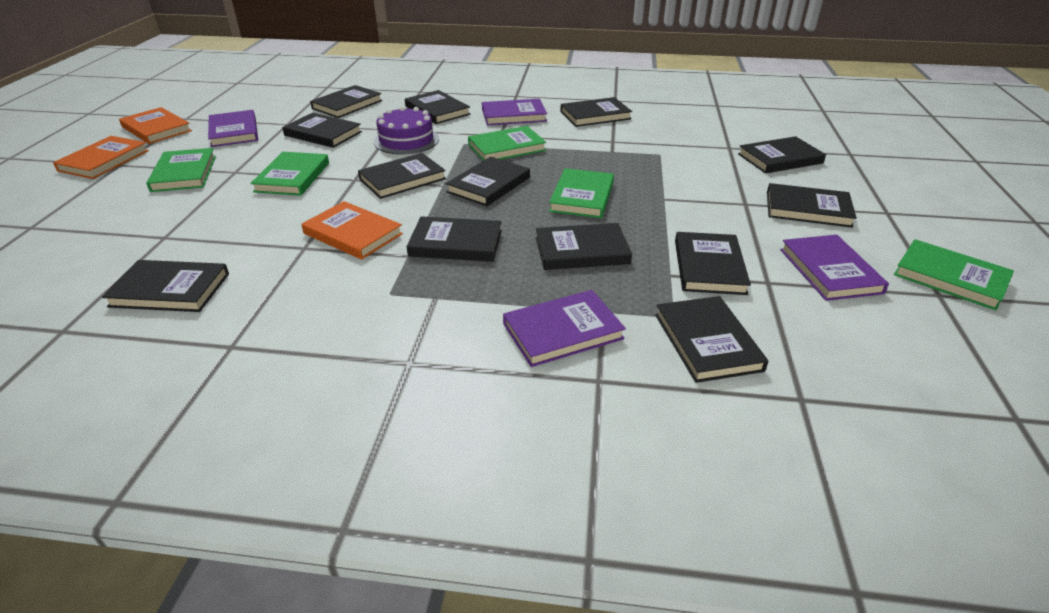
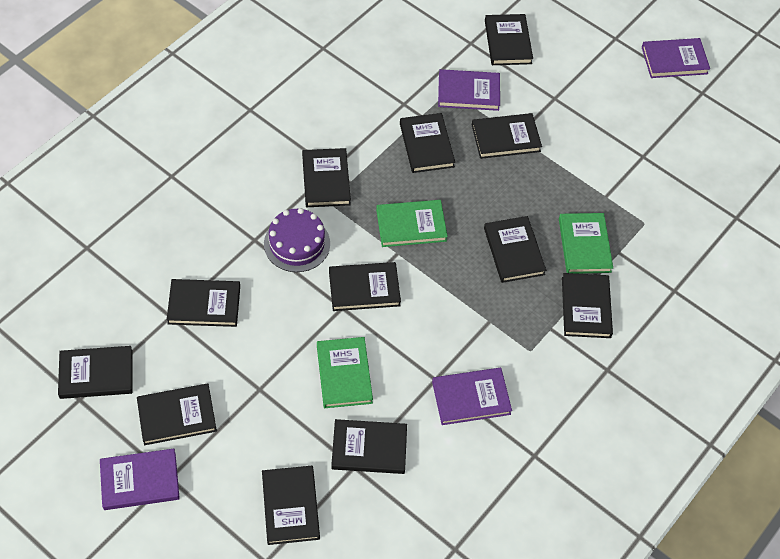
black book: [102,260,229,312] [282,113,362,148] [310,85,382,118] [358,153,446,199] [405,90,470,124] [407,216,502,262] [446,157,530,206] [536,223,632,270] [560,97,632,127] [655,296,768,383] [675,232,751,295] [738,136,826,173] [767,183,857,228] = 13 -> [58,346,133,399] [137,384,217,445] [167,279,240,327] [262,466,320,545] [302,148,351,207] [329,262,401,311] [331,419,407,474] [400,113,455,173] [472,113,542,159] [484,216,546,283] [485,14,533,65] [562,273,613,338] = 12
green book: [146,148,216,192] [251,152,329,196] [468,126,546,161] [549,168,614,218] [894,239,1014,310] = 5 -> [317,337,373,408] [376,200,448,247] [559,213,613,274] = 3
orange book: [53,136,149,179] [119,107,192,144] [301,201,403,260] = 3 -> none = 0

